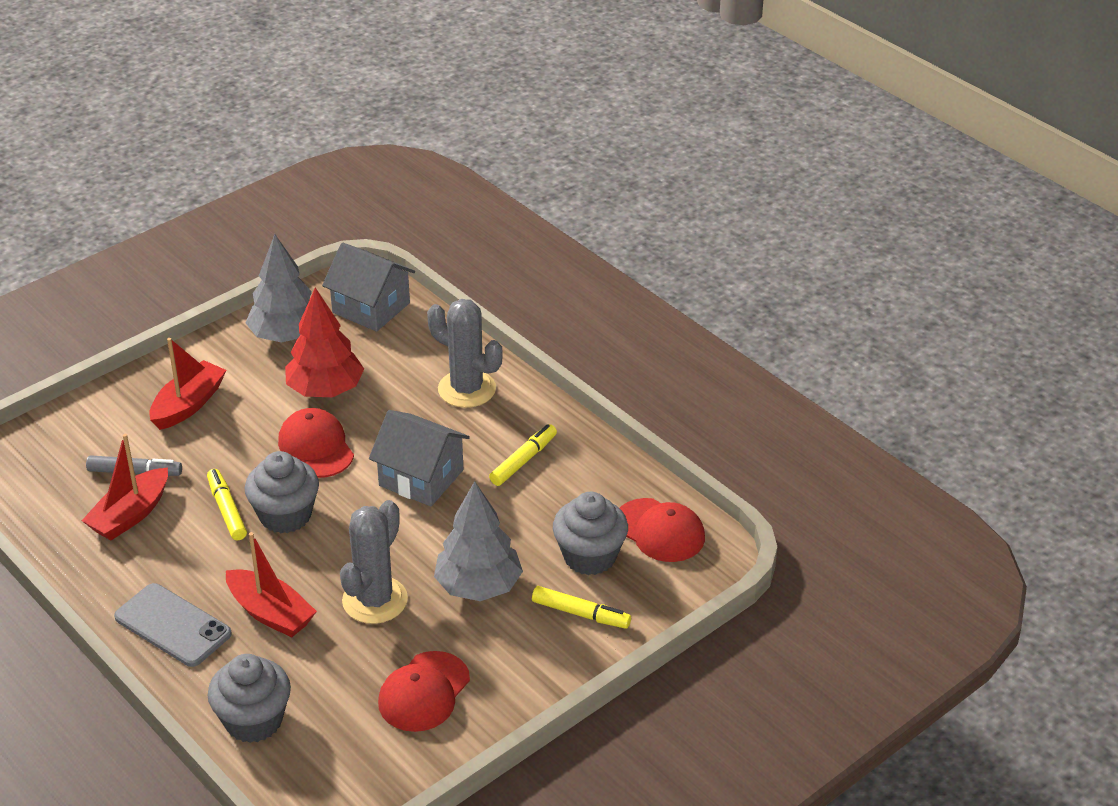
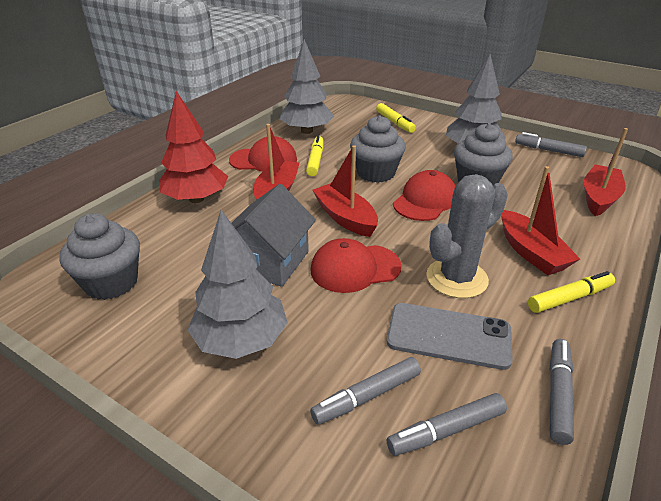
grey cactus: [340,500,408,624] [427,299,503,408] = 2 -> [426,174,508,298] = 1
grey house: [322,243,415,332] [369,410,470,506] = 2 -> [231,184,316,287] = 1
grey marker: [86,455,182,476] = 1 -> [310,357,421,425] [387,393,507,456] [515,132,587,157] [550,339,574,445] = 4
grey tree: [245,234,312,343] [434,481,523,601] = 2 -> [188,210,288,359] [279,39,334,134] [446,54,506,143] = 3
red boat: [81,434,168,540] [150,338,226,430] [226,532,317,637] = 3 -> [254,124,300,199] [313,145,378,237] [501,166,580,275] [584,128,628,216] = 4

